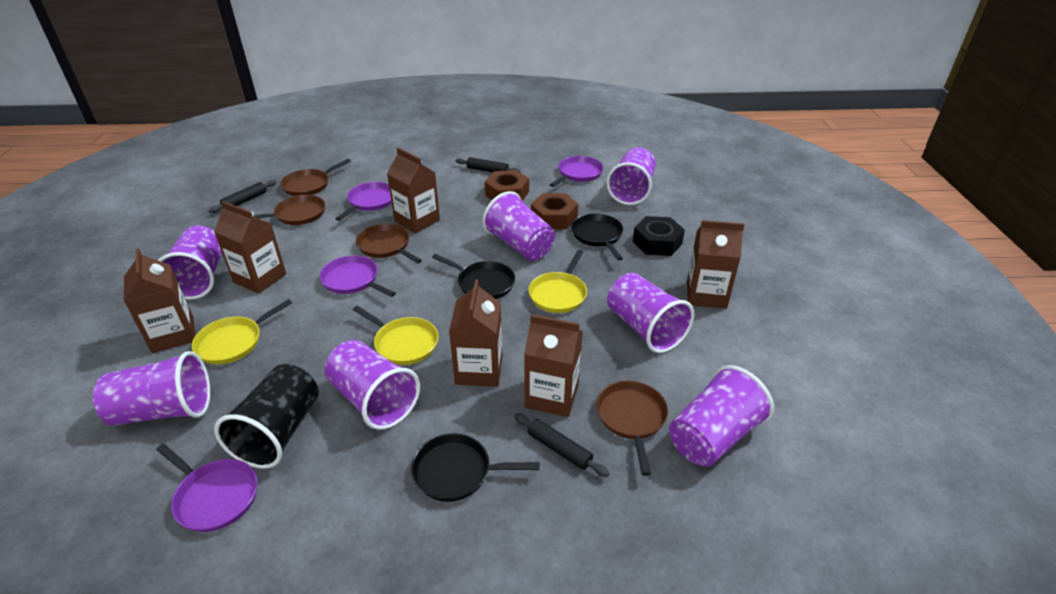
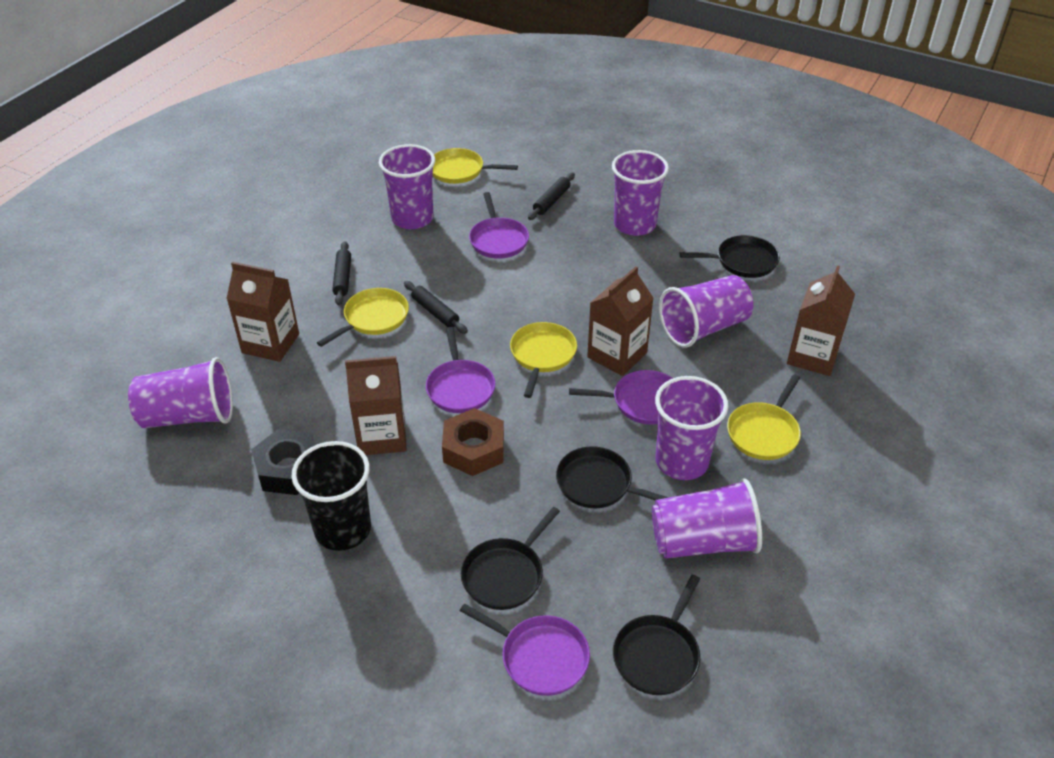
black pan: [411,433,539,502] [432,254,515,299] [571,213,623,261] = 3 -> [461,507,560,610] [556,446,669,508] [613,575,700,695] [679,235,780,278] = 4
brown carton: [124,248,196,353] [214,201,286,294] [387,148,440,234] [449,280,502,387] [524,314,583,417] [687,220,744,309] = 6 -> [226,262,299,362] [345,356,407,455] [587,266,654,376] [787,266,855,376] = 4
brown nut: [485,170,529,201] [531,193,578,229] = 2 -> [442,408,504,476] = 1
brown pan: [253,195,325,225] [280,159,351,196] [356,224,422,264] [596,381,668,476] = 4 -> none = 0
purple cup: [93,351,210,426] [158,226,222,300] [324,340,420,430] [483,191,555,261] [606,147,656,205] [607,273,694,353] [669,365,774,467] = 7 -> [128,357,233,428] [379,144,435,229] [612,150,669,236] [652,479,762,558] [655,376,728,480] [659,275,753,347] = 6
yellow pan: [192,299,292,364] [353,306,439,365] [529,250,587,313] = 3 -> [317,288,409,347] [433,148,518,184] [510,322,577,398] [727,374,801,460] = 4

